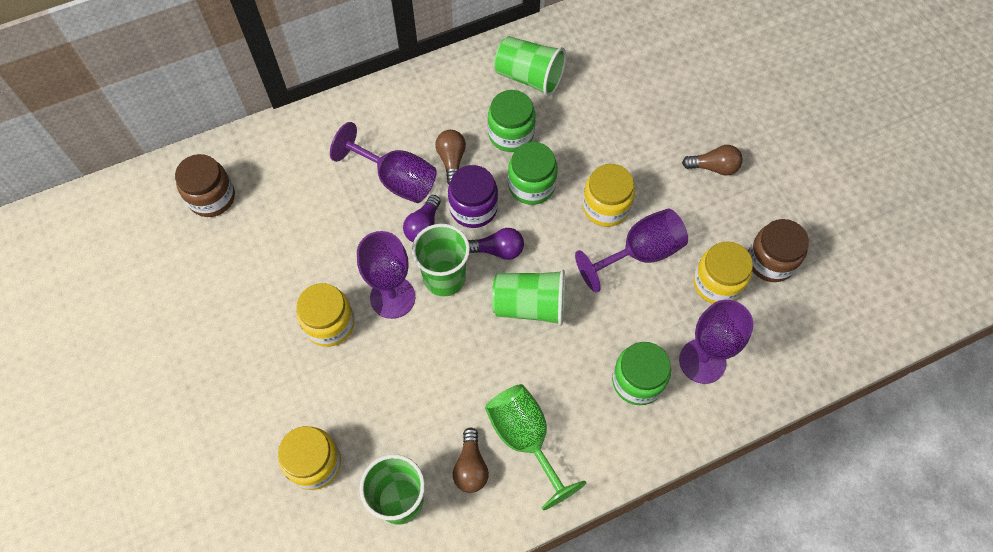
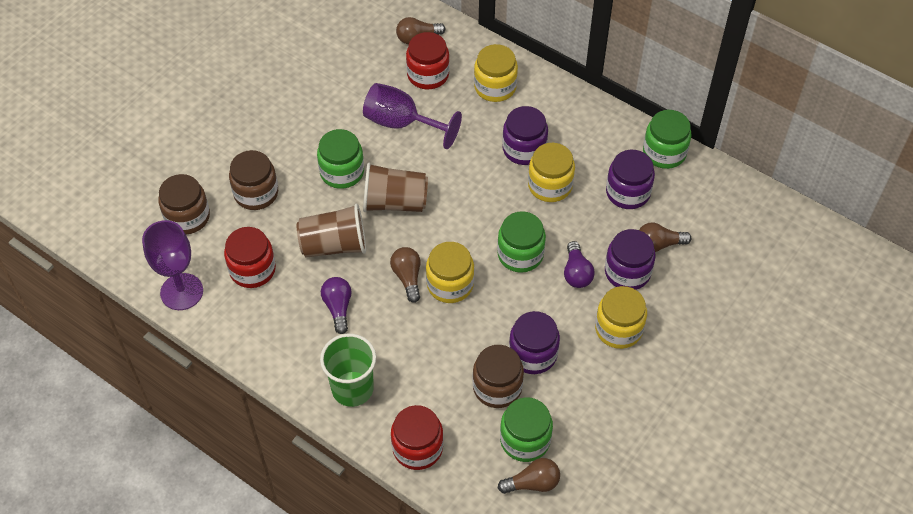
brown cup: none = 0 -> [297,204,366,258] [363,163,428,212] = 2
brown jar: [175,154,235,217] [748,219,809,282] = 2 -> [158,174,210,234] [229,150,278,210] [473,345,524,408] = 3
brown light bulb: [435,130,466,184] [453,428,489,493] [682,145,743,175] = 3 -> [390,247,421,303] [396,17,446,44] [498,458,560,494] [639,223,691,252] = 4
green cup: [360,454,425,524] [412,224,470,296] [492,270,565,326] [494,36,566,96] = 4 -> [320,334,376,407] = 1
green goblet: [485,384,586,510] = 1 -> none = 0
green jar: [488,90,535,152] [508,142,558,205] [612,342,671,405] = 3 -> [317,129,364,189] [497,211,546,273] [500,397,553,462] [643,110,692,169] = 4
purple goblet: [330,122,437,203] [357,231,415,319] [575,209,688,292] [679,300,754,384] = 4 -> [142,220,203,310] [363,83,462,149] = 2
purple jar: [448,165,498,228] = 1 -> [502,106,548,165] [509,311,560,374] [605,229,656,290] [606,150,655,209] = 4
red jar: none = 0 -> [224,227,276,288] [391,405,443,470] [406,32,450,89] = 3

